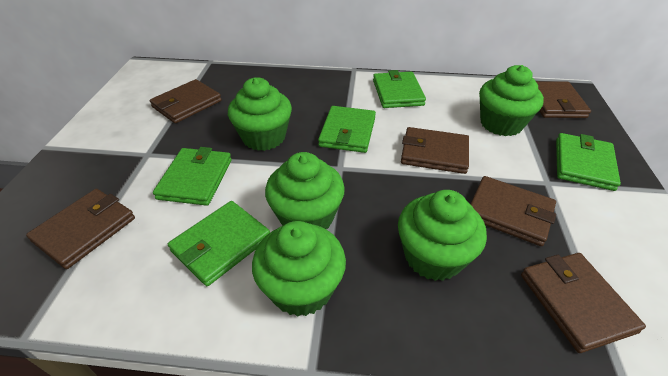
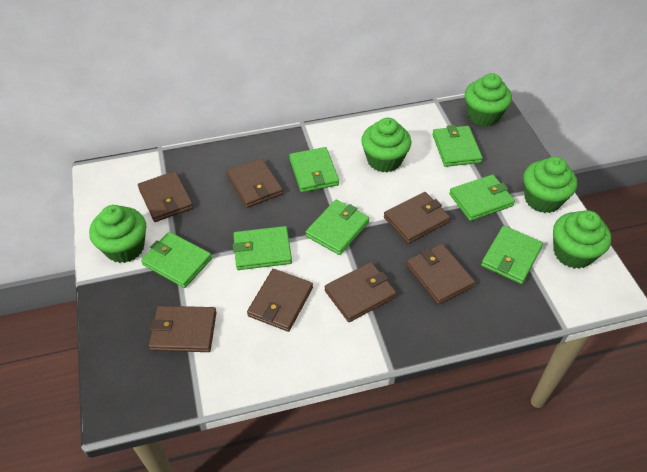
brown wallet: [26,189,135,269] [150,79,222,123] [401,127,469,174] [470,176,556,246] [521,253,646,353] [536,81,591,118] = 6 -> [138,171,193,222] [149,306,217,352] [226,158,283,208] [247,269,313,332] [324,262,397,322] [384,192,450,244] [406,244,475,305] = 7
green wallet: [153,147,232,206] [168,201,270,286] [318,106,376,153] [373,70,426,108] [556,133,621,191] = 5 -> [141,232,212,288] [233,226,292,270] [289,147,339,192] [306,200,370,255] [432,125,483,167] [449,175,515,221] [481,226,543,284] = 7

